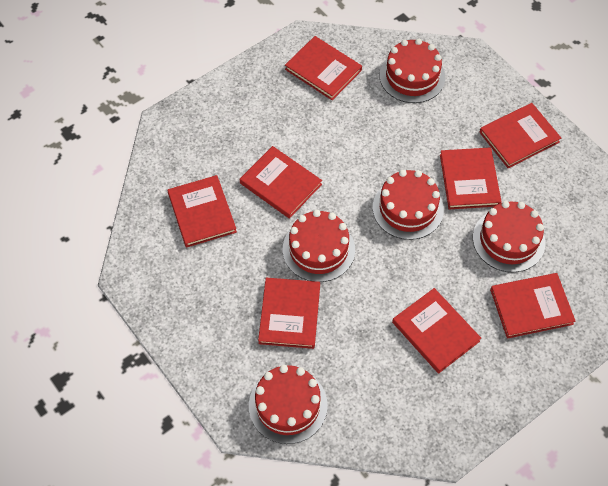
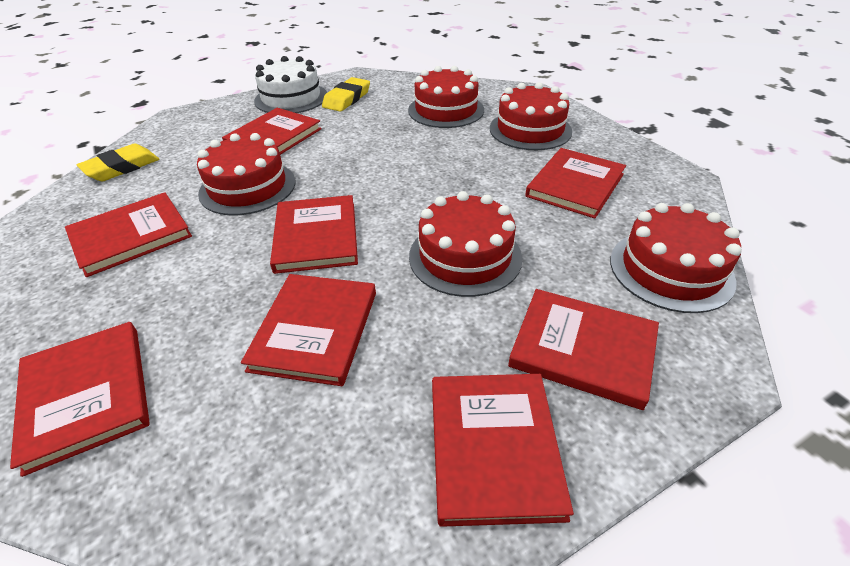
white cake: none = 0 -> [254,56,327,113] = 1
yellow eraser: none = 0 -> [77,144,159,181] [322,77,370,112] = 2

